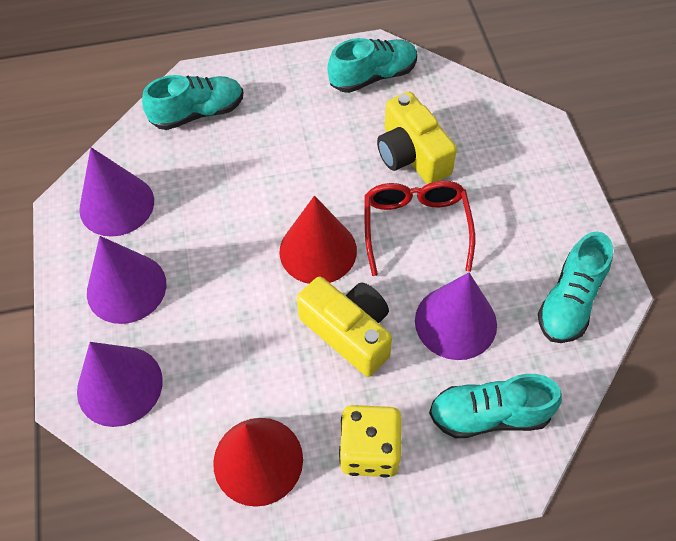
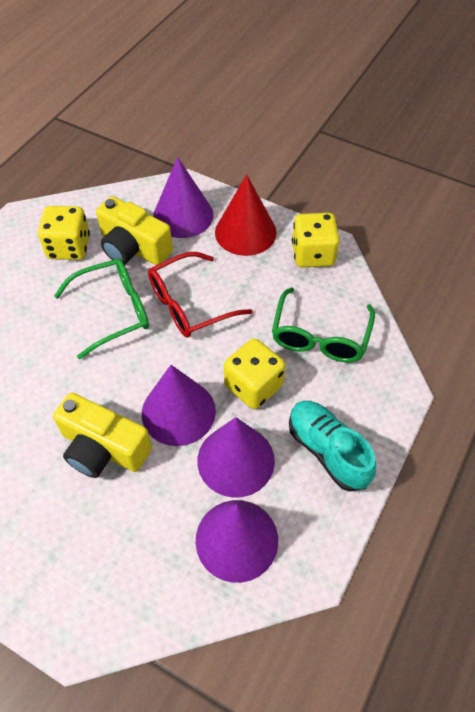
green glasses: none = 0 -> [54,258,149,359] [272,287,375,362] = 2
red cone: [213,418,303,507] [279,196,357,284] = 2 -> [215,174,277,256] = 1
turquoise shoe: [142,75,243,130] [327,38,417,93] [429,374,562,438] [538,231,613,343] = 4 -> [289,401,377,491] = 1
yellow dice: [339,405,402,478] = 1 -> [38,206,90,260] [224,338,286,409] [292,213,340,267] = 3

